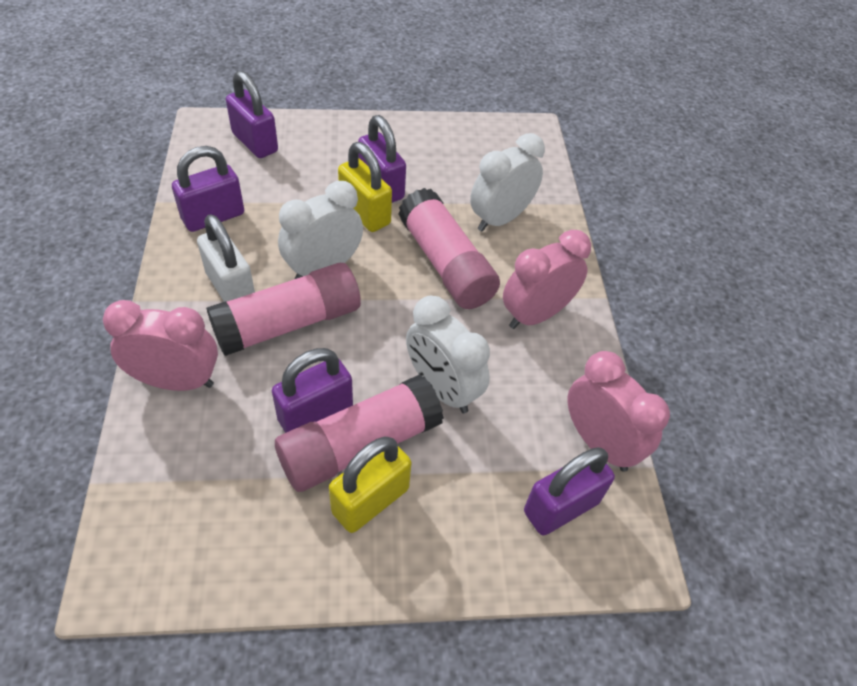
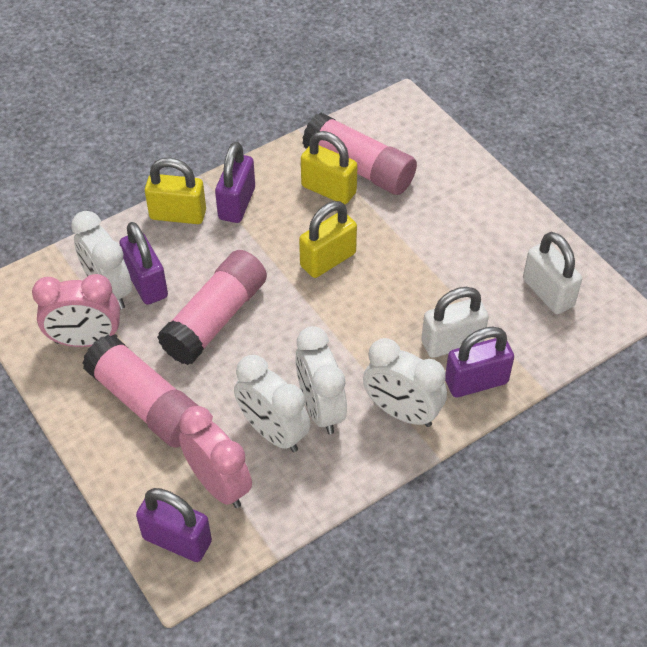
pink clock: [103,300,218,391] [503,230,591,329] [568,351,670,472] = 3 -> [32,274,120,347] [179,406,252,508] = 2
purple padlock: [172,146,244,232] [226,71,278,158] [272,348,353,433] [358,115,406,203] [524,447,615,536] = 5 -> [119,222,168,305] [136,488,212,562] [215,142,255,223] [445,327,514,397] = 4
white clock: [278,181,363,279] [406,296,490,413] [470,133,545,232] = 3 -> [71,211,132,309] [234,355,310,452] [295,326,347,434] [363,338,447,427] = 4
white padlock: [197,214,255,302] = 1 -> [422,287,489,358] [523,232,582,314] = 2
yellow padlock: [329,436,411,533] [338,142,392,232] = 2 -> [145,158,206,224] [299,201,357,278] [301,131,358,204] = 3

